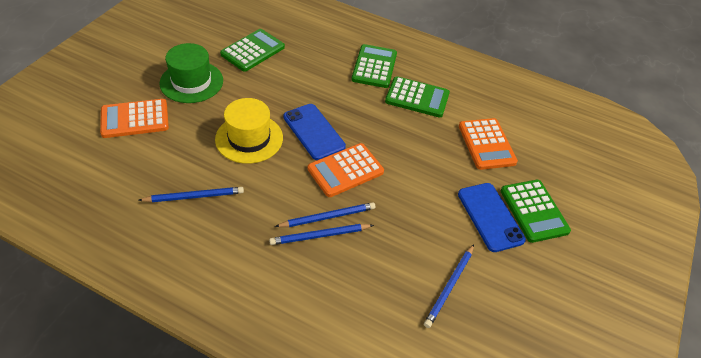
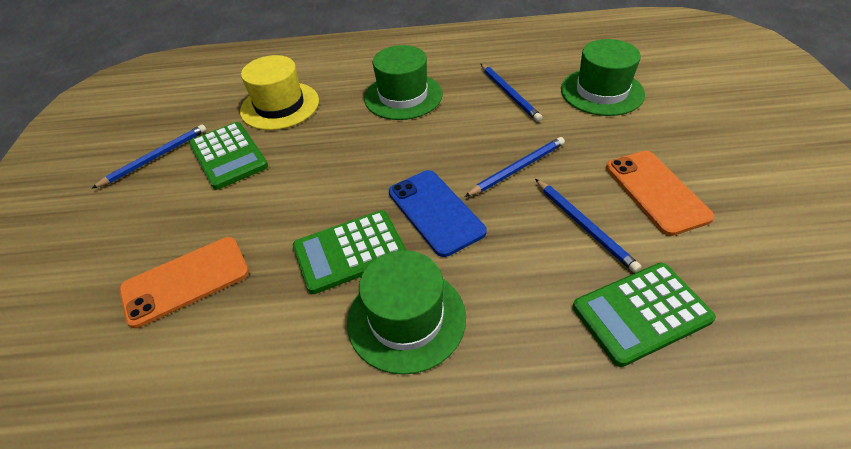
blue phone: [283,104,346,160] [458,183,526,252] = 2 -> [389,170,487,257] = 1
green calculator: [220,29,285,72] [351,44,397,88] [385,76,450,117] [501,180,571,243] = 4 -> [189,122,268,190] [293,210,407,294] [573,263,716,367] = 3
green hat: [159,43,223,103] = 1 -> [347,250,466,375] [364,45,443,120] [561,39,645,116] = 3
orange calculator: [100,99,169,138] [308,143,384,197] [459,118,518,170] = 3 -> none = 0
orange phone: none = 0 -> [119,237,249,328] [606,151,715,236] = 2

